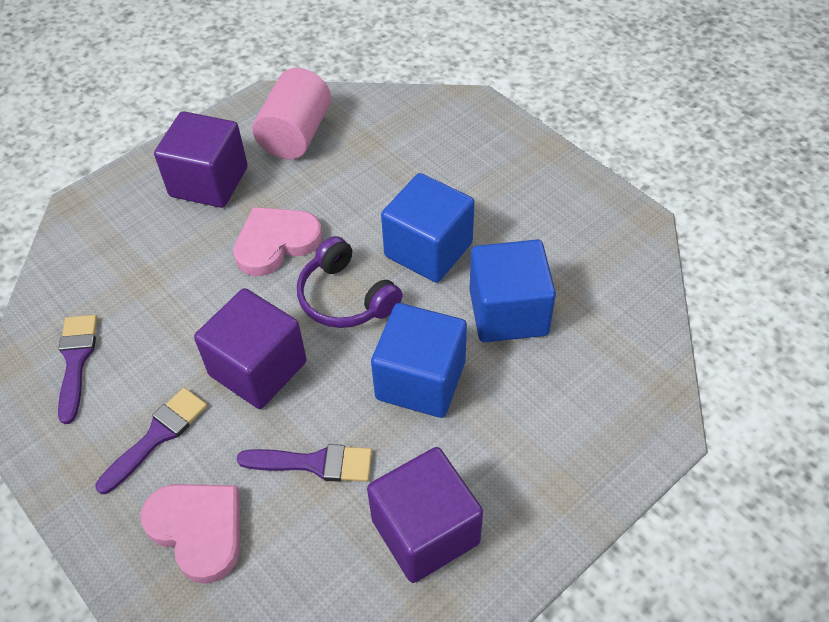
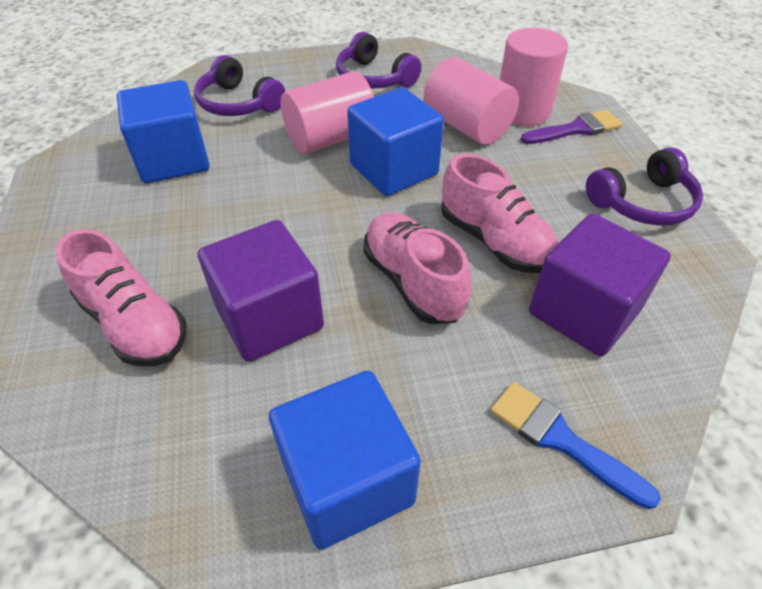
blue brush: none = 0 -> [490,382,661,509] = 1
pink cylinder: [252,68,331,159] = 1 -> [280,71,374,154] [423,57,519,145] [500,28,568,126] = 3
pink heart: [141,484,240,584] [233,207,322,276] = 2 -> none = 0
pink shoe: none = 0 -> [55,229,187,366] [363,212,471,324] [441,154,559,273] = 3
purple brush: [58,315,97,424] [96,388,207,494] [237,444,372,482] = 3 -> [521,110,622,144] = 1
purple cube: [154,111,248,208] [194,288,307,409] [367,447,483,583] = 3 -> [198,220,324,362] [529,214,671,356] = 2
purple headphones: [297,236,403,328] = 1 -> [194,55,285,116] [336,32,422,88] [586,147,703,226] = 3

